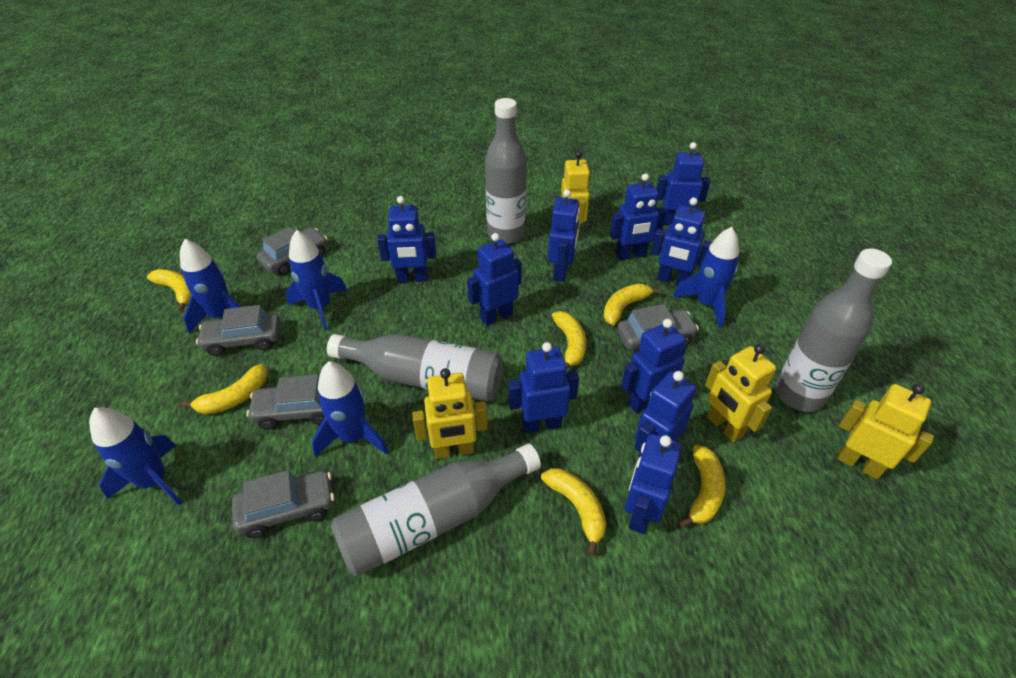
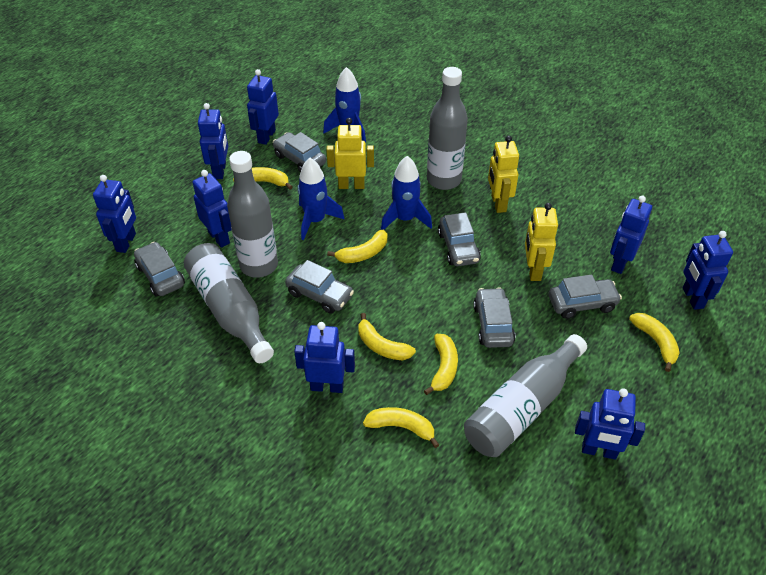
blue robot: [377,196,436,283] [467,233,522,326] [508,342,579,433] [548,189,580,282] [610,173,666,260] [621,319,686,413] [625,434,682,534] [634,371,696,459] [651,198,712,285] [656,142,711,225] = 10 -> [93,175,136,253] [192,170,232,248] [198,103,228,179] [247,69,279,145] [294,322,355,393] [575,388,645,460] [610,196,652,274] [683,231,733,310] = 8
blue rocket: [89,408,182,505] [180,239,241,333] [286,230,347,330] [312,361,388,457] [673,227,739,328] = 5 -> [297,158,345,240] [323,67,366,143] [381,156,432,230] = 3
grey car: [196,305,280,356] [232,470,335,538] [246,374,325,429] [257,227,328,276] [617,304,699,353] = 5 -> [134,242,185,296] [273,132,326,173] [285,260,354,314] [438,212,481,266] [473,287,516,348] [549,275,622,319] = 6
yellow robot: [412,368,488,459] [561,151,590,239] [705,344,776,443] [838,383,934,479] = 4 -> [326,118,374,189] [488,136,519,213] [525,203,558,281] = 3

